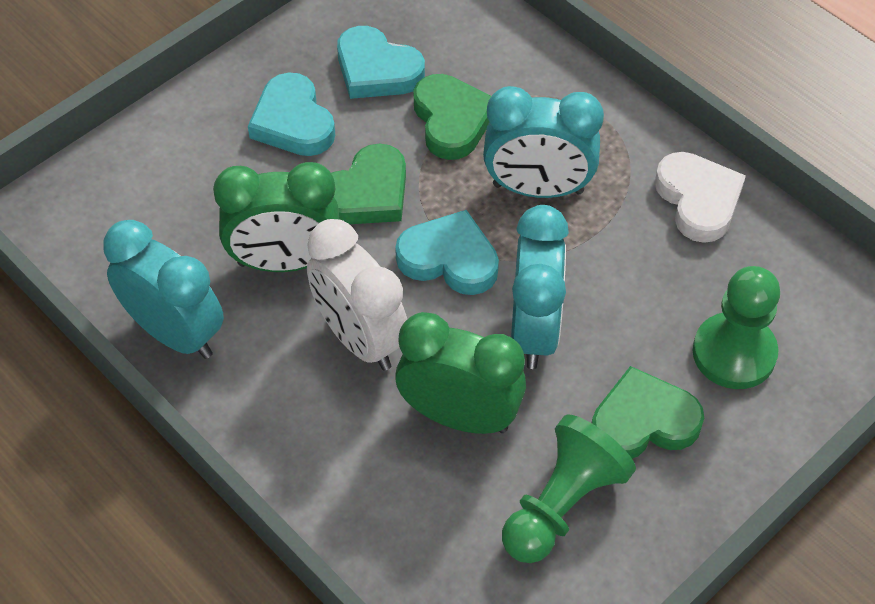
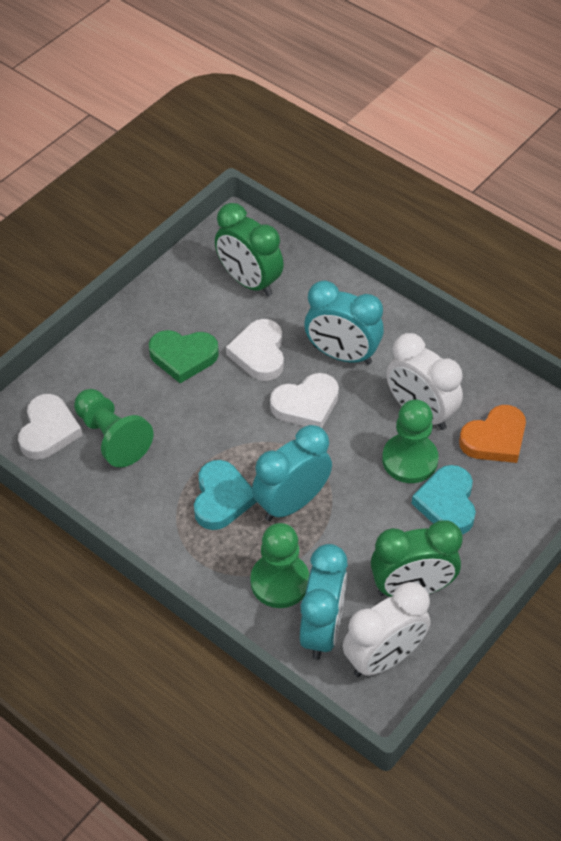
green heart: [331,144,406,224] [414,74,491,160] [592,366,704,459] = 3 -> [149,330,219,383] = 1
green pawn: [502,415,636,563] [693,266,780,389] = 2 -> [74,389,153,467] [250,523,309,608] [382,400,439,483] = 3
orange heart: none = 0 -> [459,405,526,463] = 1
turquoise heart: [248,73,335,156] [337,26,425,99] [395,210,499,295] = 3 -> [194,460,257,530] [411,465,476,535] = 2
white clock: [307,219,407,371] = 1 -> [343,582,431,677] [386,333,463,430] = 2
white heart: [655,152,746,243] = 1 -> [18,394,82,460] [226,319,284,381] [270,373,339,428] = 3

